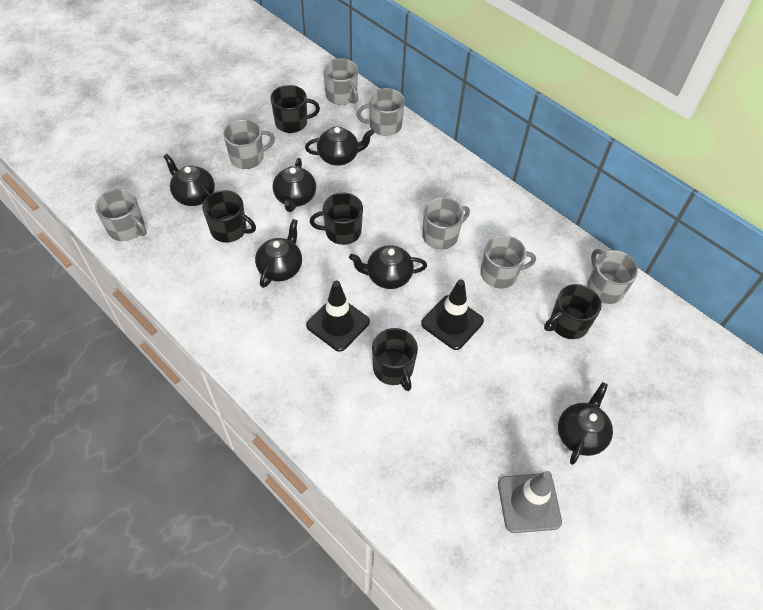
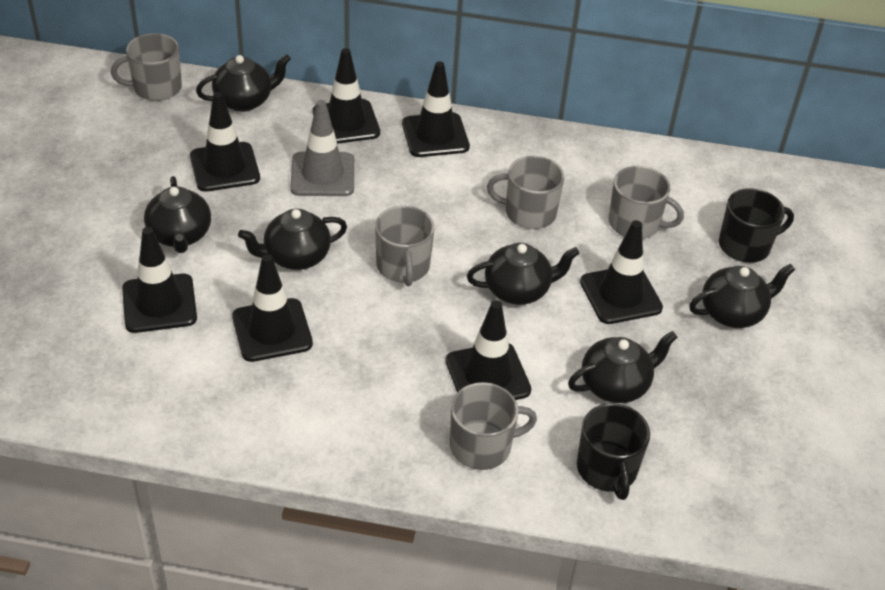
black mug: [202,190,256,243] [270,85,320,133] [310,193,363,245] [372,328,418,391] [544,284,601,339] = 5 -> [577,403,650,500] [719,188,794,263] = 2
black traffic cone: [306,281,370,352] [421,279,484,350] = 2 -> [122,227,197,333] [190,92,260,192] [232,254,313,362] [313,48,380,144] [402,61,470,157] [446,300,531,400] [580,220,663,324] = 7
grey mug: [95,189,147,241] [223,120,275,169] [323,58,358,105] [357,88,405,136] [422,197,470,249] [481,235,536,288] [587,249,638,304] = 7 -> [111,33,182,101] [375,206,434,286] [450,382,537,470] [487,156,564,229] [609,166,684,239] = 5

